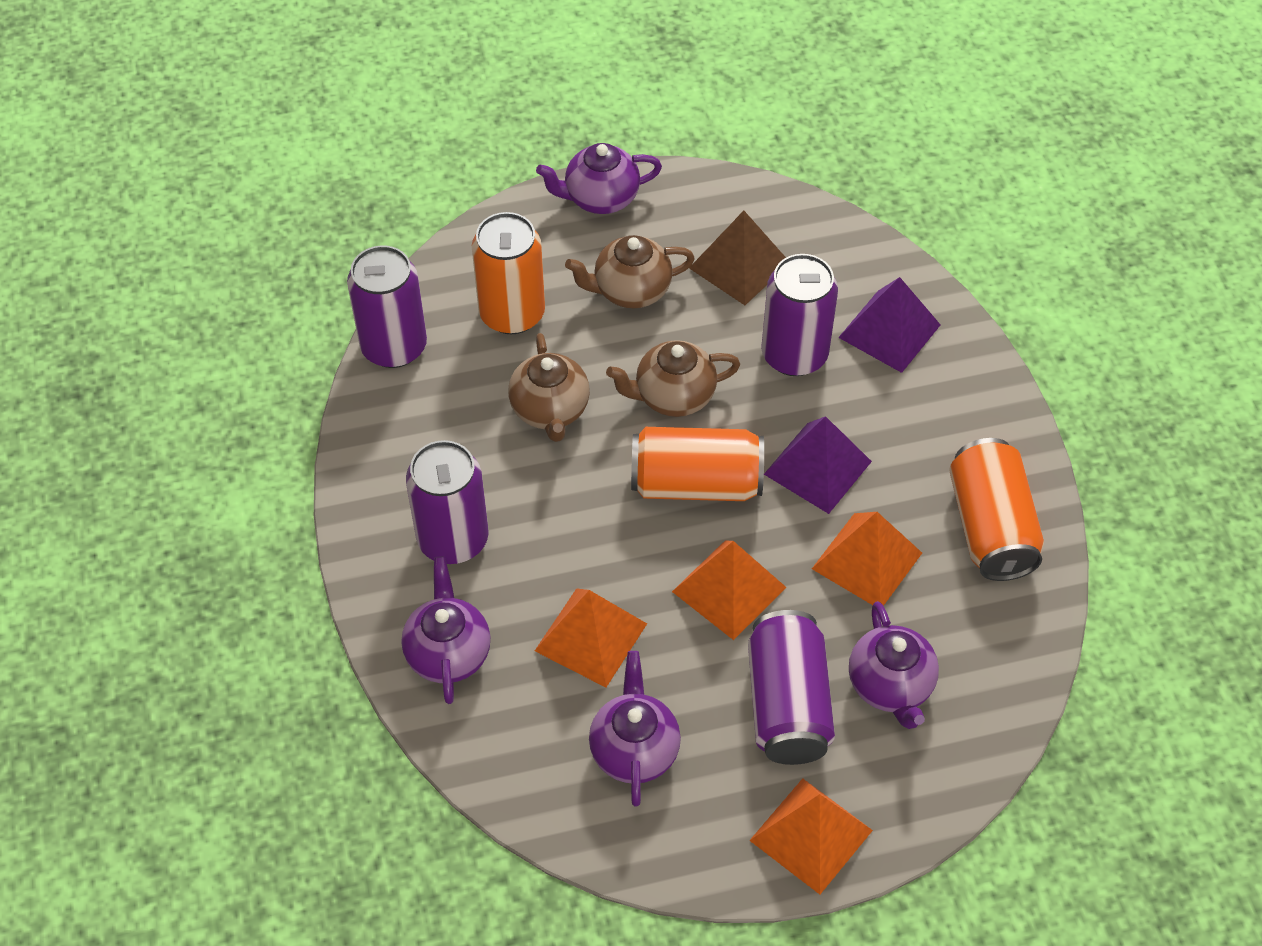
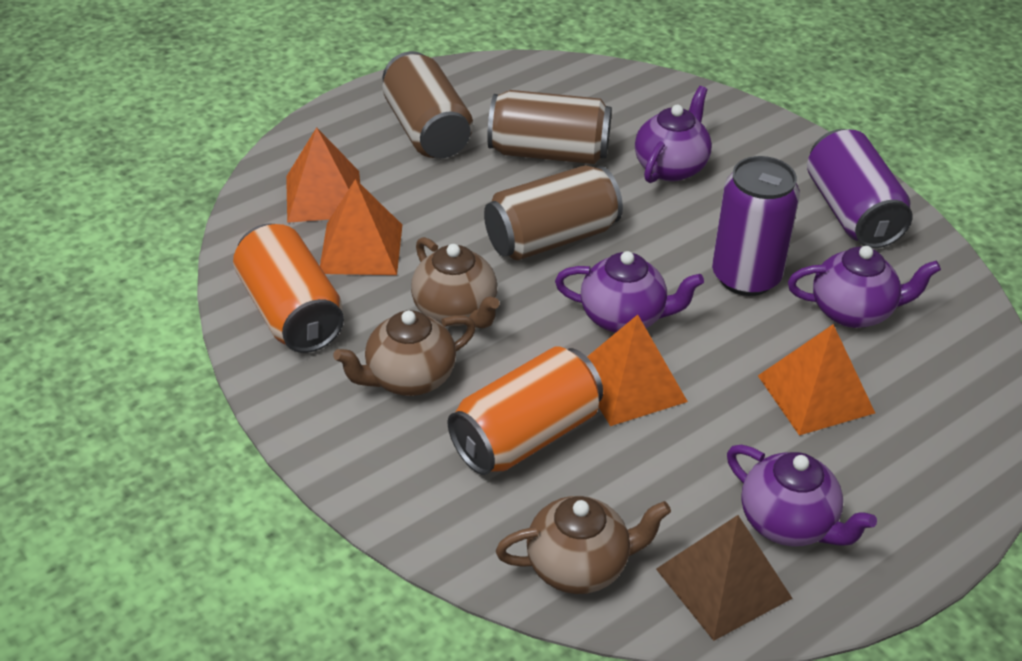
brown can: none = 0 -> [383,51,473,158] [484,165,623,260] [487,90,612,164] = 3
orange can: [472,212,545,334] [631,427,764,501] [949,438,1044,581] = 3 -> [233,223,344,353] [448,347,603,475] = 2
purple can: [347,245,427,368] [406,440,489,564] [748,610,835,765] [761,254,838,376] = 4 -> [712,156,800,296] [807,129,913,248] = 2
purple pyramid: [764,416,872,514] [838,277,941,373] = 2 -> none = 0

